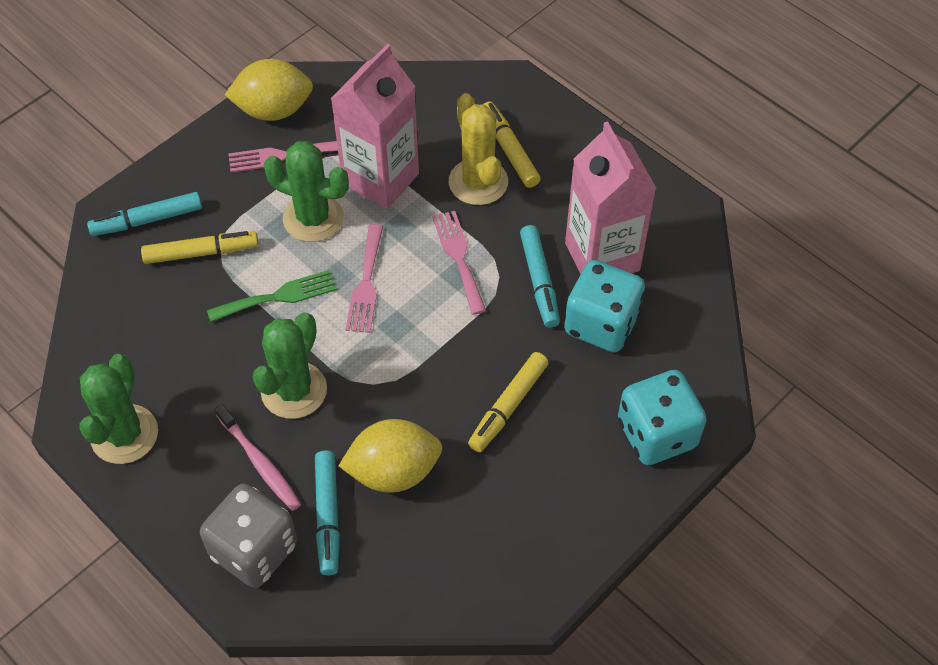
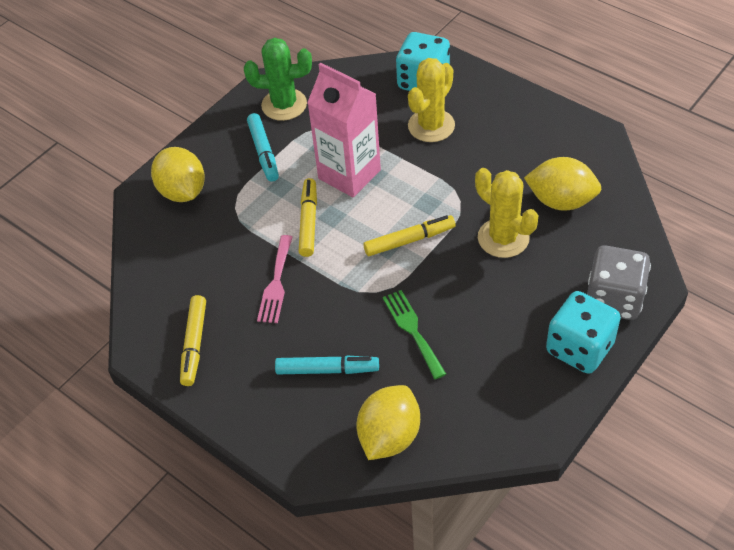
green cactus: [80,354,158,464] [252,312,327,419] [264,141,349,242] = 3 -> [244,38,312,121] = 1
pink carton: [330,44,419,209] [565,121,657,274] = 2 -> [307,63,381,198] = 1
pink fork: [228,141,338,173] [345,224,383,333] [432,211,486,315] = 3 -> [257,235,293,323] = 1
pink toothbrush: [215,404,301,511] = 1 -> none = 0
turquoise marker: [87,192,202,236] [315,451,340,575] [520,225,560,328] = 3 -> [247,113,279,182] [275,355,379,374] = 2
yellow cactus: [449,93,508,205] = 1 -> [408,58,455,142] [475,168,539,258] = 2
yellow lemon: [225,59,313,121] [338,419,442,492] = 2 -> [151,147,205,202] [357,385,420,460] [524,157,601,211] = 3

